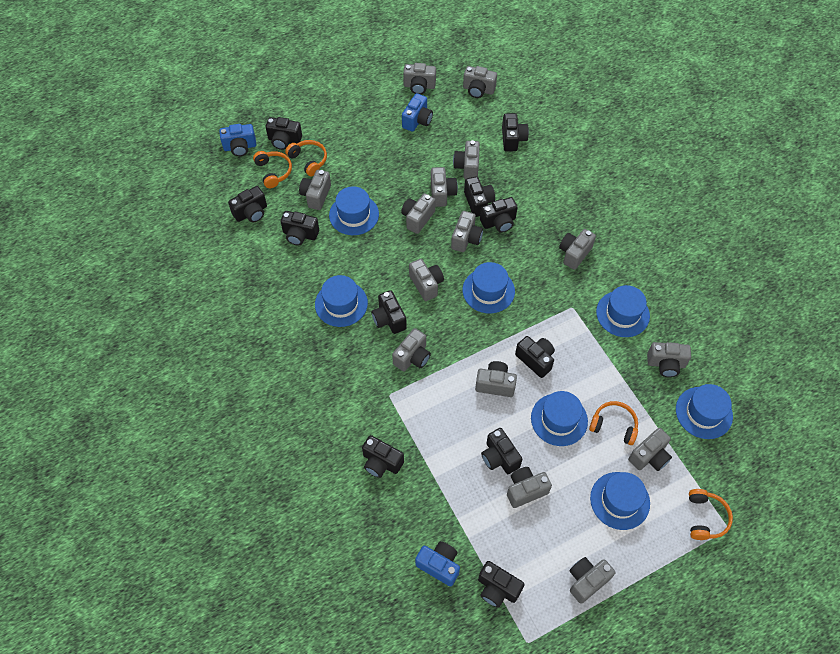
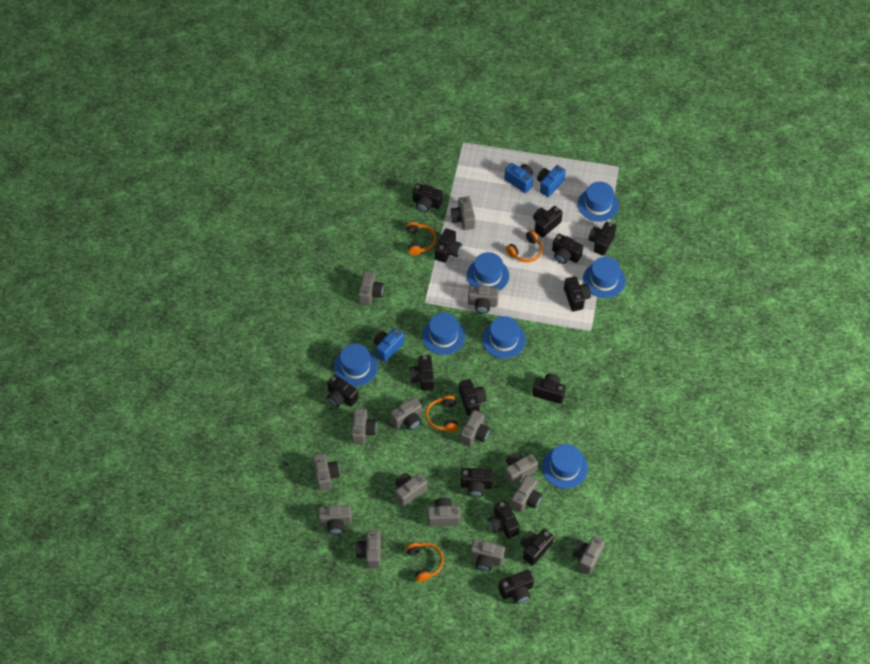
black camera: [228,186,267,223] [266,117,302,150] [280,211,319,245] [362,435,404,478] [371,290,407,334] [464,176,495,217] [478,561,525,608] [480,197,518,233] [481,428,522,474] [502,113,529,151] [515,336,555,378] = 11 -> [327,374,358,407] [409,355,434,391] [412,183,442,212] [435,228,462,263] [459,379,487,416] [460,468,493,497] [488,500,520,539] [498,570,534,604] [520,529,554,566] [532,373,566,404] [533,206,563,237] [552,234,583,264] [564,276,591,311] [588,222,616,255] = 14

